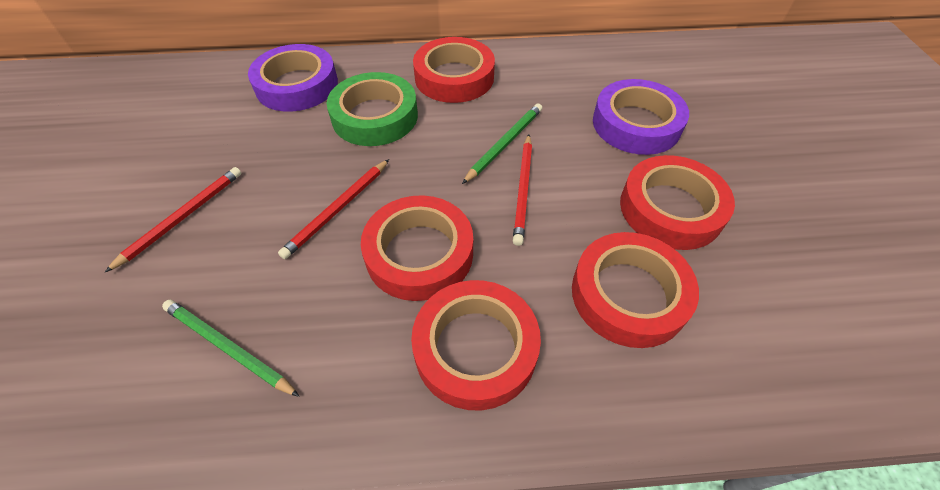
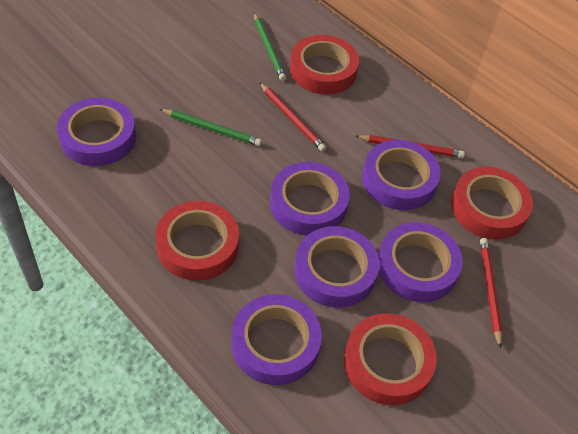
green tape: [327,72,418,146] = 1 -> none = 0
purple tape: [248,44,338,112] [593,79,689,155] = 2 -> [57,98,136,166] [232,294,322,385] [270,162,350,235] [294,226,380,308] [362,140,441,210] [378,222,463,302] = 6
red tape: [361,195,473,301] [411,280,541,410] [413,37,495,103] [572,232,699,348] [620,155,735,250] = 5 -> [155,201,239,281] [290,35,359,95] [344,313,437,405] [451,167,533,240] = 4

